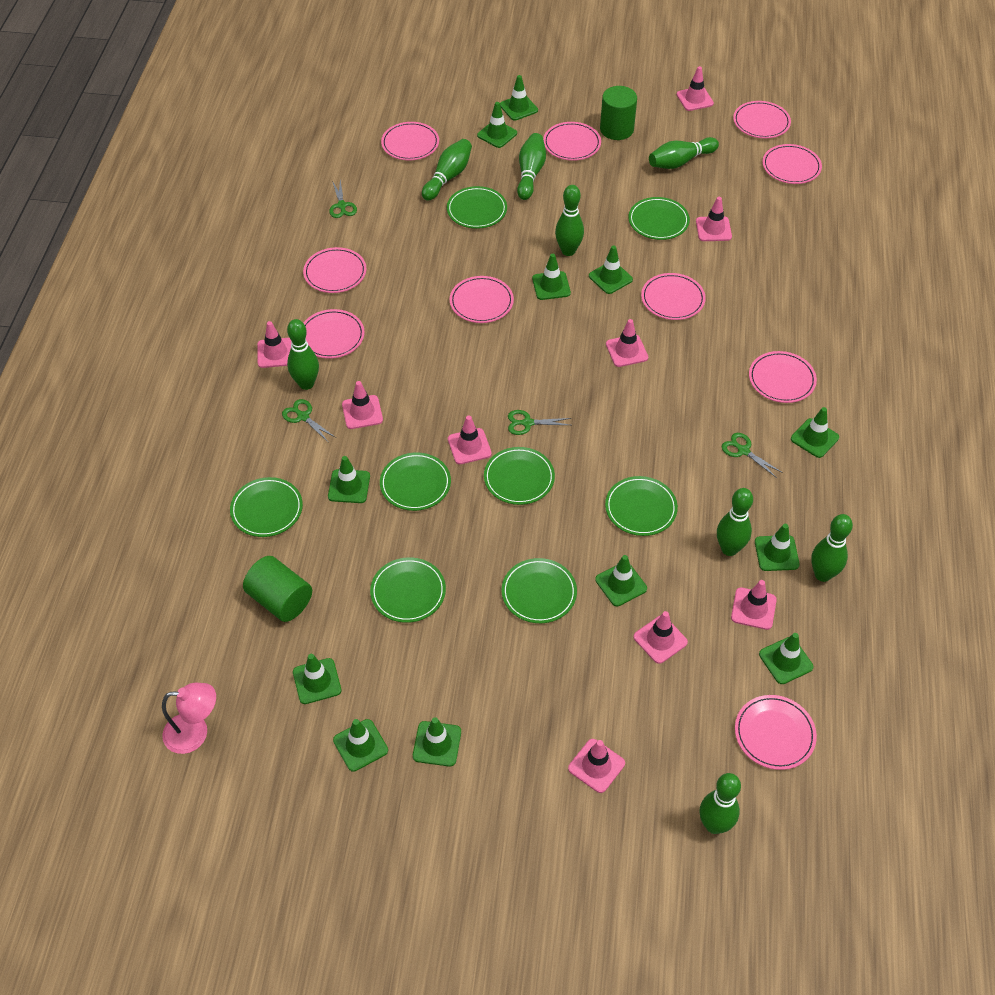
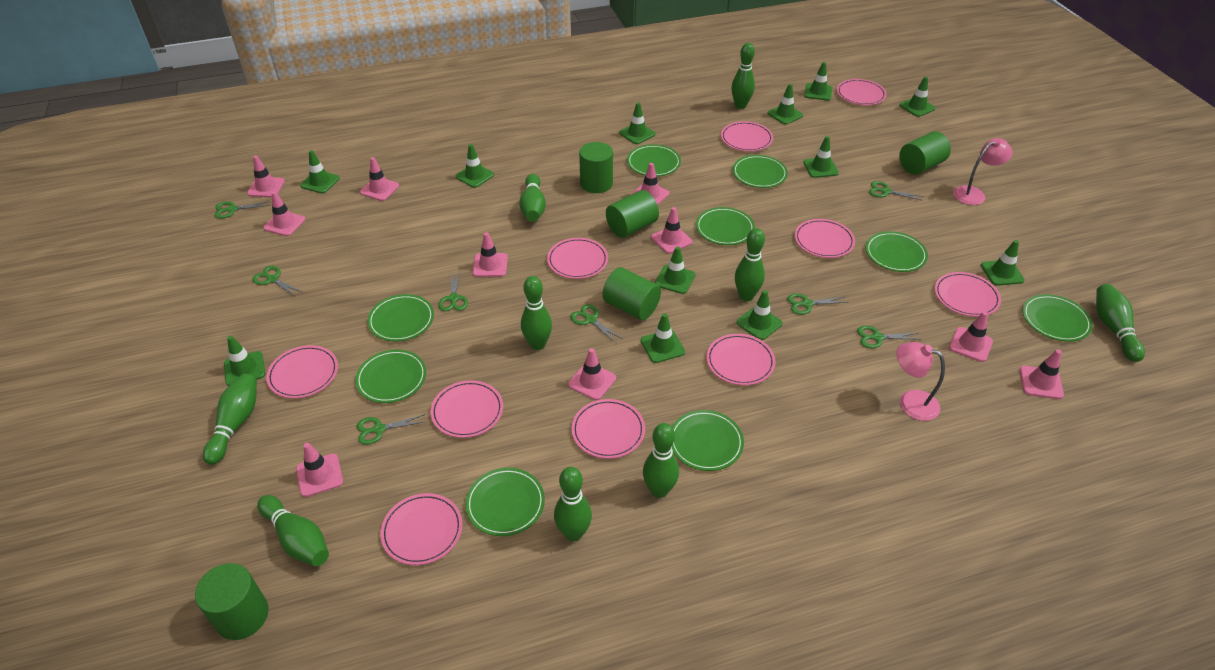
green bowling pin: [287,319,319,390] [422,139,472,201] [517,133,546,200] [555,185,584,256] [649,137,719,169] [700,773,741,834] [717,488,753,556] [811,514,853,582] = 8 -> [203,374,257,465] [257,495,329,566] [519,174,546,222] [521,276,552,350] [554,467,592,541] [643,423,679,498] [731,43,755,109] [735,228,765,301] [1096,284,1145,362] = 9
green cylinder: [243,556,312,622] [600,86,637,140] = 2 -> [195,563,269,640] [579,142,613,193] [602,267,661,320] [606,190,659,238] [899,131,951,175] = 5
green plate: [230,477,303,537] [370,557,446,623] [380,452,451,511] [447,186,507,229] [484,447,555,505] [502,558,577,623] [605,476,678,536] [628,197,690,240] = 8 -> [355,350,426,403] [367,294,434,342] [465,468,545,536] [627,144,681,177] [672,410,744,471] [696,207,755,245] [733,155,788,188] [866,231,928,272] [1023,294,1093,342] = 9
green scissors: [282,399,336,443] [329,180,357,218] [508,410,571,435] [722,433,783,478] = 4 -> [215,201,270,219] [252,266,302,297] [357,414,427,445] [438,270,468,311] [571,304,623,344] [787,293,849,315] [857,326,922,348] [869,181,923,201] = 8
pink lamp: [162,683,216,754] = 1 -> [896,342,945,421] [953,138,1013,205] = 2
pink traffic cone: [257,321,291,368] [342,381,383,429] [448,415,492,464] [568,739,625,793] [606,319,648,367] [633,611,688,664] [676,66,714,111] [696,197,732,241] [731,580,777,630] = 9 -> [247,155,285,198] [263,191,305,236] [296,443,343,497] [360,157,399,201] [473,232,508,277] [568,348,616,400] [631,163,670,205] [651,207,692,254] [949,312,993,362] [1020,349,1064,399] = 10

